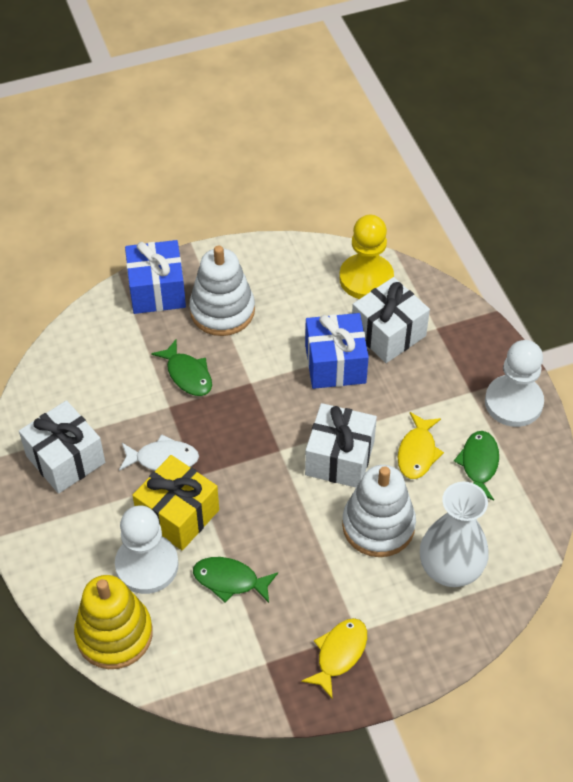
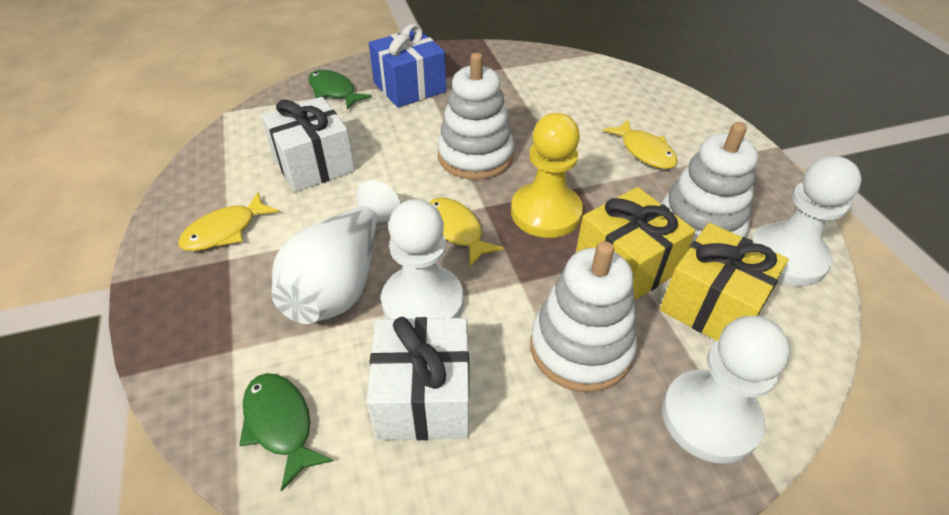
blue gift: [125,240,186,314] [305,313,369,389] = 2 -> [369,24,446,108] = 1
green fish: [151,340,212,396] [193,557,278,603] [454,431,499,501] = 3 -> [239,373,333,492] [308,70,372,110] = 2
white fish: [119,434,199,471] = 1 -> none = 0
white gift: [19,400,105,494] [305,403,377,487] [352,277,430,363] = 3 -> [261,97,355,192] [367,317,469,440] = 2
white pawn: [115,505,179,594] [485,340,544,427] = 2 -> [381,199,464,319] [662,316,790,464] [751,156,862,286] = 3
white stacking toy: [189,245,255,336] [342,465,416,557] = 2 -> [437,53,514,180] [530,241,637,392] [661,122,758,250] = 3
yellow fish: [301,618,367,699] [398,412,444,479] = 2 -> [178,192,279,251] [429,197,504,266] [603,119,678,169] = 3
yellow gift: [132,455,219,551] = 1 -> [576,187,696,301] [660,223,789,341] = 2
yellow stacking toy: [74,575,153,669] = 1 -> none = 0

